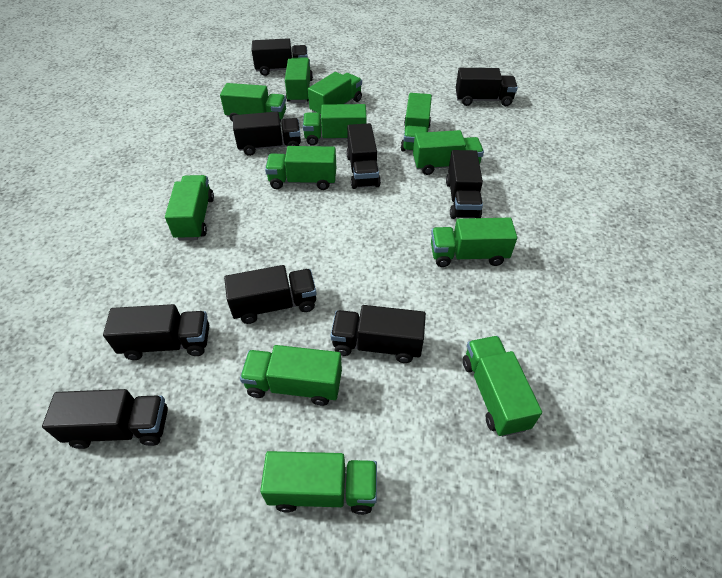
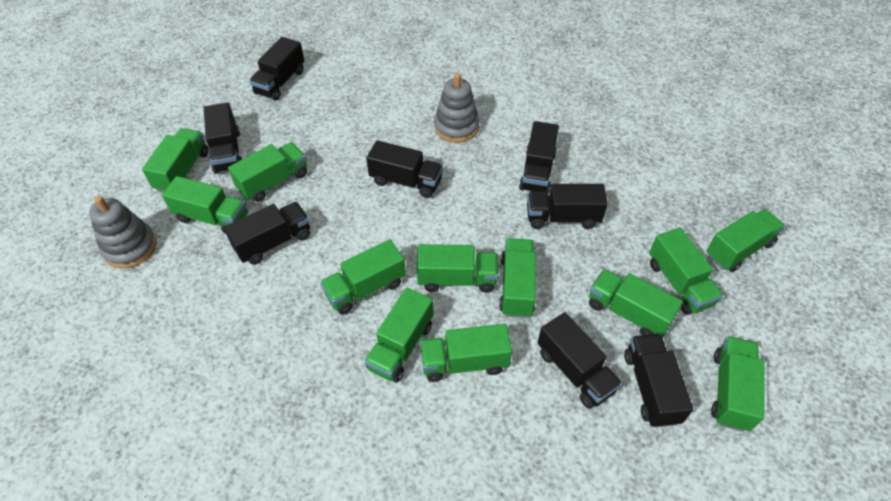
black truck: [42,389,168,449] [103,304,209,360] [224,265,317,324] [233,112,301,156] [252,38,308,76] [330,305,426,363] [346,123,381,189] [446,150,483,219] [456,68,518,106] = 9 -> [204,102,242,174] [224,202,310,265] [249,37,304,100] [366,140,443,198] [519,121,559,194] [527,184,608,229] [538,312,622,409] [624,334,693,428] = 8
grey stacking toy: none = 0 -> [89,196,156,268] [434,73,479,143] = 2

